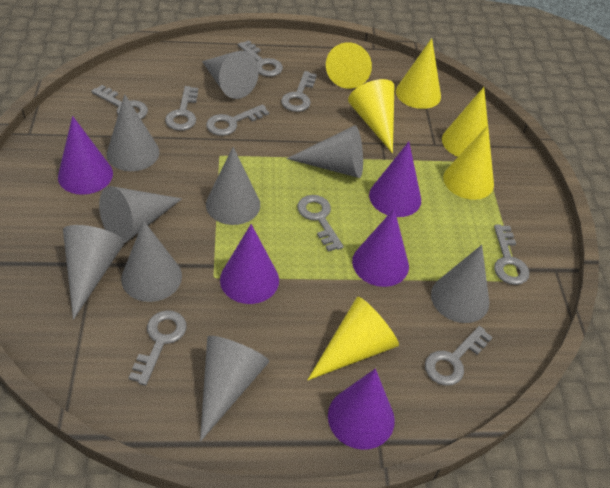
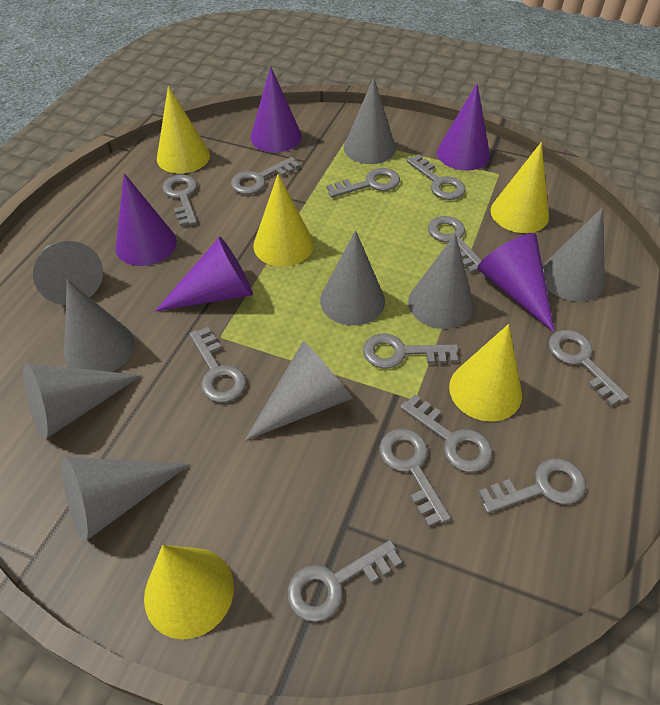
grey key: [91,85,148,119] [129,310,187,386] [165,86,198,131] [206,104,269,136] [238,40,283,77] [281,71,317,112] [297,195,344,252] [425,326,493,386] [494,225,529,285] = 9 -> [162,175,197,227] [190,327,246,403] [231,157,300,194] [287,540,402,622] [326,168,400,198] [363,334,458,369] [379,428,451,527] [400,394,493,472] [407,155,466,200] [428,216,482,273] [478,459,586,513] [548,330,629,406] = 12
yellow cone: [308,297,399,380] [326,42,372,89] [348,79,394,154] [396,38,441,109] [442,87,488,157] [443,125,494,200] = 6 -> [144,545,234,639] [157,86,210,173] [253,174,314,267] [449,324,522,422] [490,142,549,233] = 5

